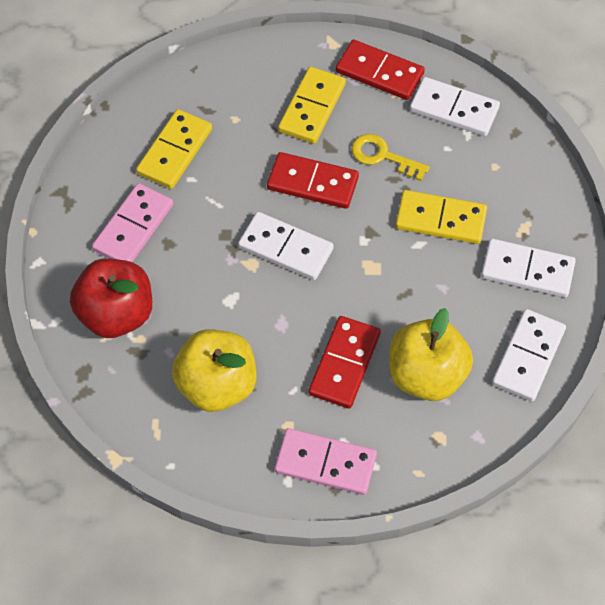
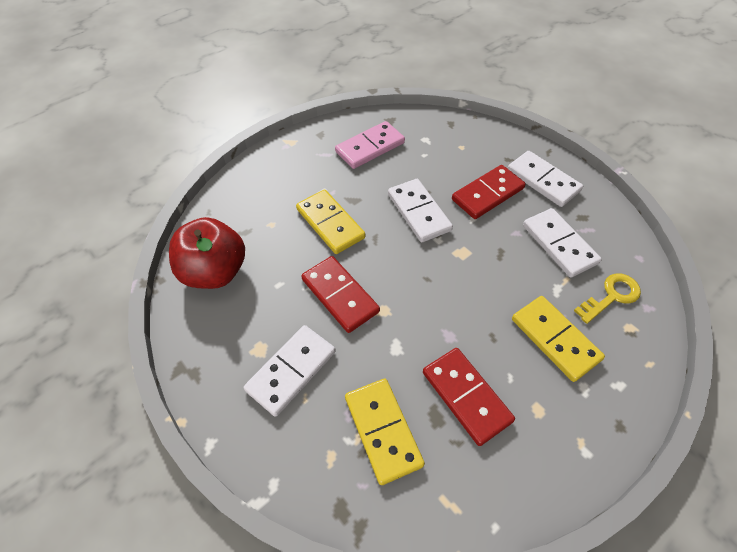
pink domino: [92,183,173,262] [275,428,377,495] = 2 -> [335,121,405,169] = 1
yellow apple: [172,330,256,412] [389,308,473,401] = 2 -> none = 0

